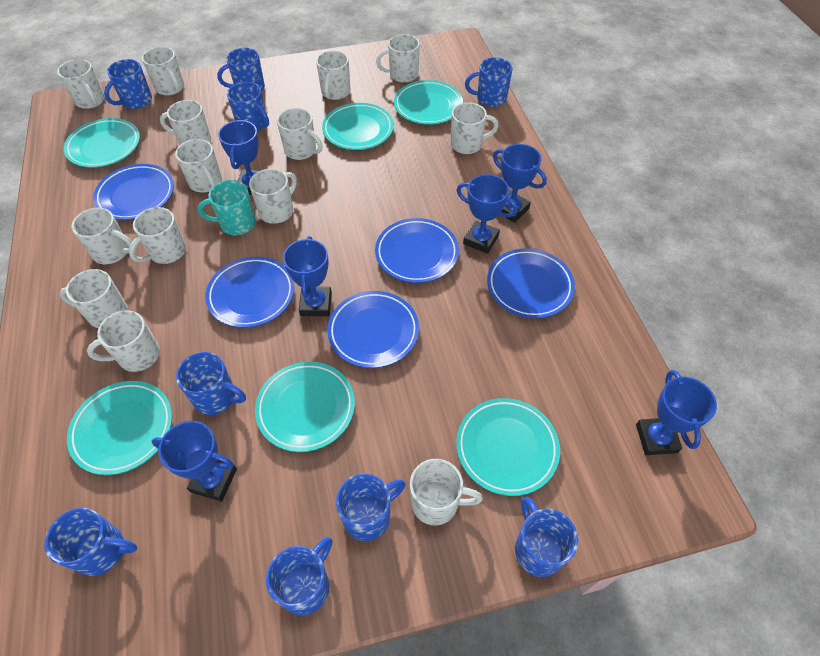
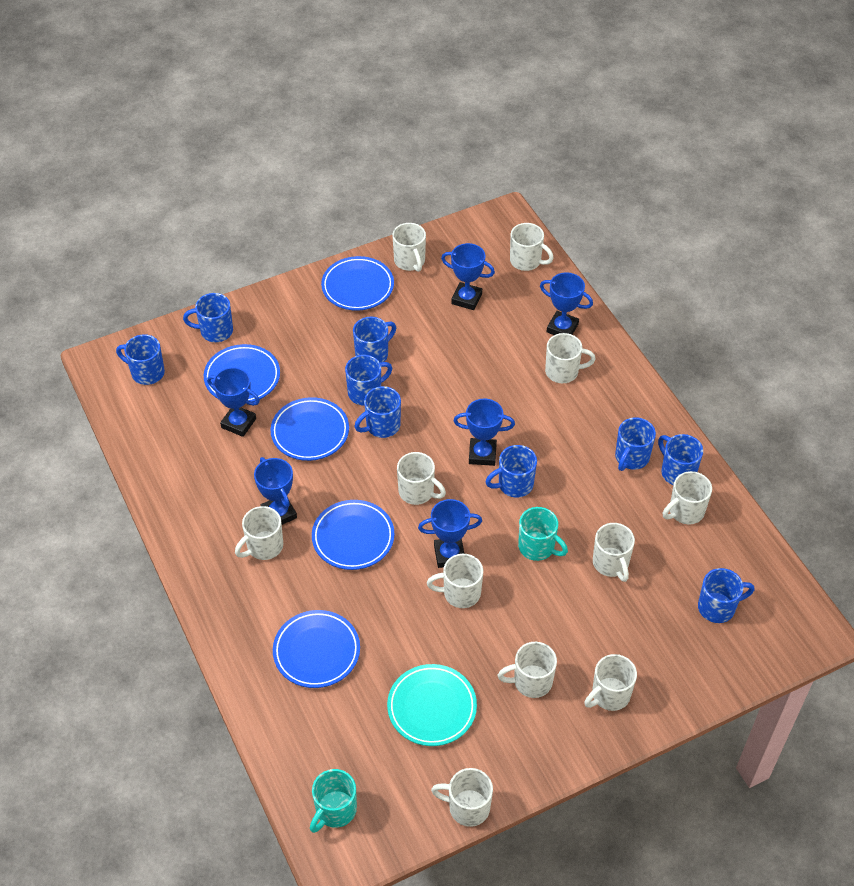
turquoise mug: [198,180,256,235] = 1 -> [310,769,357,833] [518,507,568,561] = 2
turquoise plate: [64,118,140,168] [67,381,172,475] [255,362,355,452] [322,103,394,150] [394,80,463,125] [456,398,560,496] = 6 -> [387,664,477,746] = 1
white mug: [57,59,105,109] [59,269,128,328] [71,208,132,264] [87,310,160,372] [129,207,186,264] [142,47,184,96] [160,100,211,145] [175,139,222,193] [249,169,297,224] [277,108,323,160] [316,51,351,100] [376,34,420,83] [410,459,483,525] [451,102,499,154] = 14 -> [235,506,283,560] [392,223,426,272] [397,452,446,505] [427,554,483,608] [431,768,493,827] [498,642,557,698] [510,223,554,271] [545,333,596,383] [584,654,637,711] [593,523,635,582] [663,471,712,524] = 11

